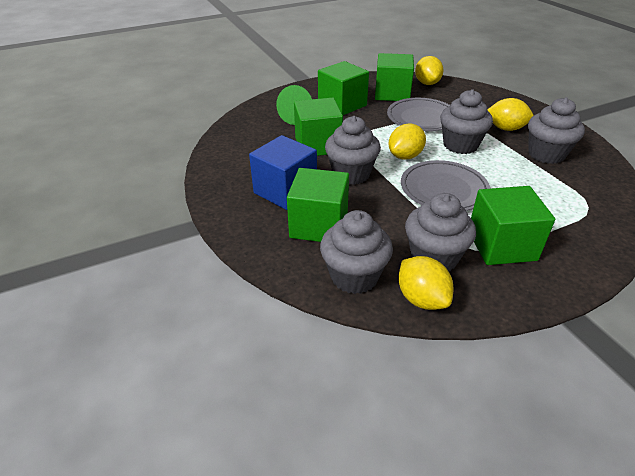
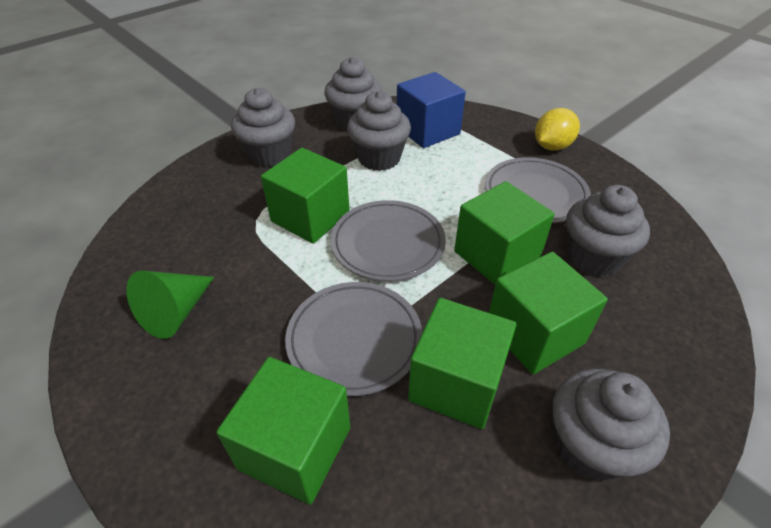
grey plate: [387,98,450,131] [401,160,491,211] = 2 -> [285,282,422,396] [331,200,446,281] [485,157,591,223] = 3
yellow lemon: [389,124,426,159] [398,256,453,310] [415,56,444,85] [488,98,534,131] = 4 -> [535,108,580,151] = 1

